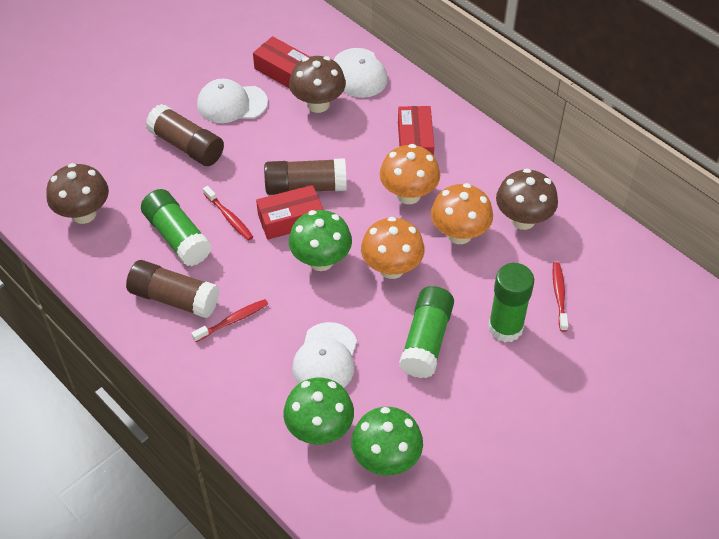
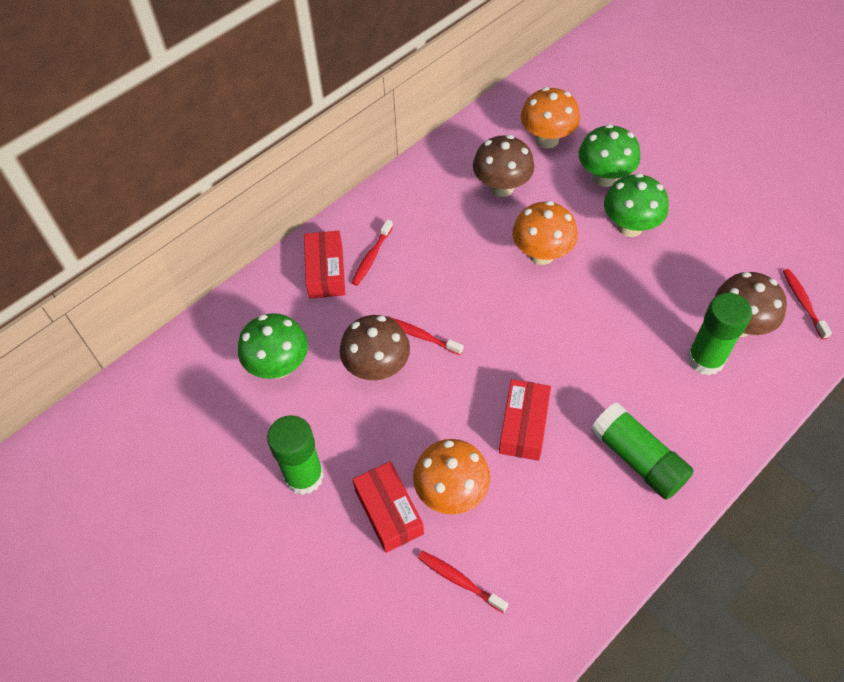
brown glue stick: [126,260,219,319] [146,104,224,166] [264,158,347,195] = 3 -> none = 0
red toothbrush: [192,299,268,342] [203,186,253,241] [552,262,568,332] = 3 -> [352,219,393,286] [389,317,463,355] [418,551,508,613] [783,269,832,340] = 4
white cap: [197,79,268,123] [292,322,357,388] [334,48,388,98] = 3 -> none = 0

